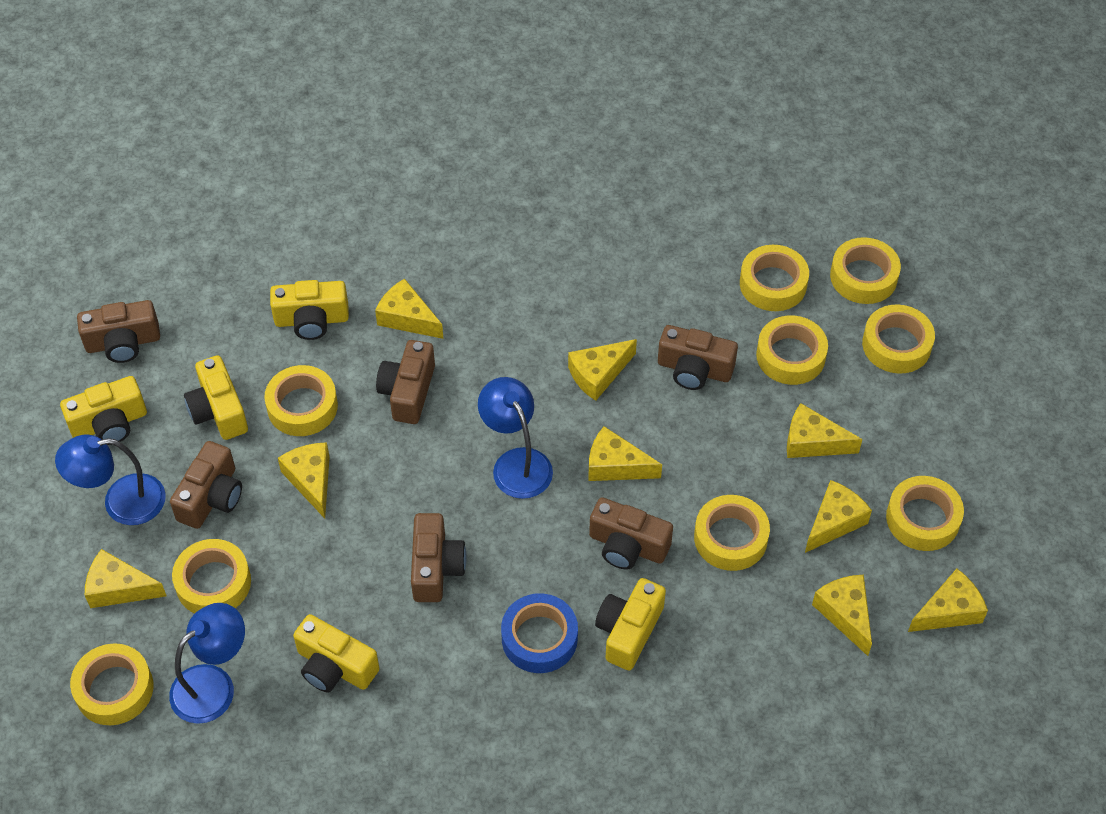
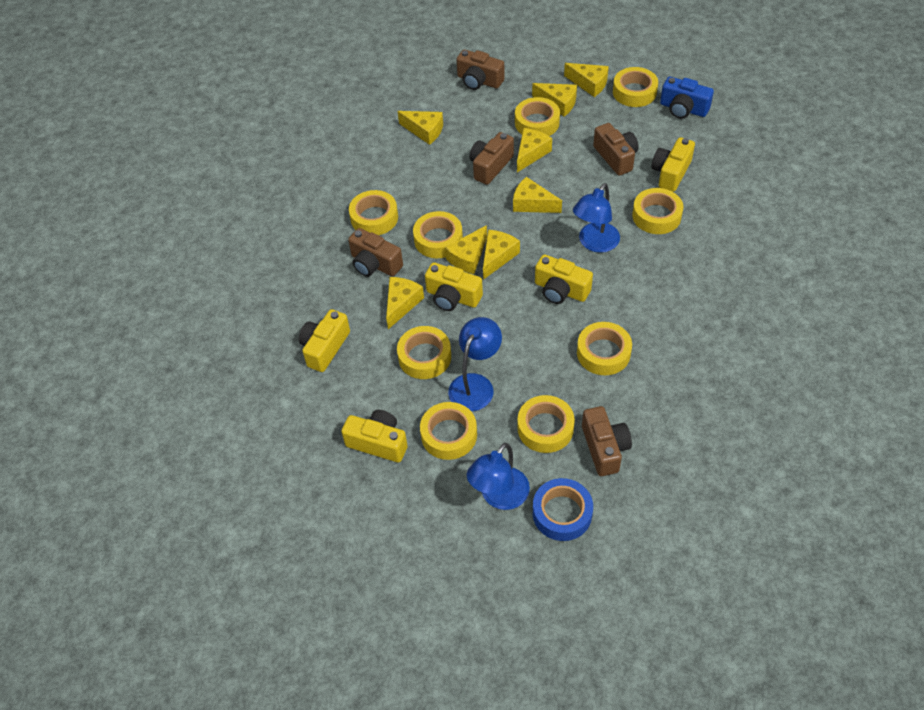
blue camera: none = 0 -> [660,76,714,119] = 1
brown camera: [77,300,160,363] [170,441,242,529] [376,340,435,424] [411,513,466,602] [589,497,673,570] [658,325,738,390] = 6 -> [348,228,403,277] [456,50,504,90] [470,132,514,185] [582,406,632,476] [593,123,639,176] = 5
yellow cheese: [85,549,167,608] [278,442,330,518] [375,278,443,339] [568,339,637,401] [588,426,662,481] [787,403,863,458] [805,480,872,553] [812,575,872,656] [908,569,988,632] = 9 -> [386,277,424,329] [398,111,443,145] [445,225,487,274] [483,230,520,280] [513,177,562,213] [517,128,552,172] [532,83,577,117] [564,63,609,97] = 8

